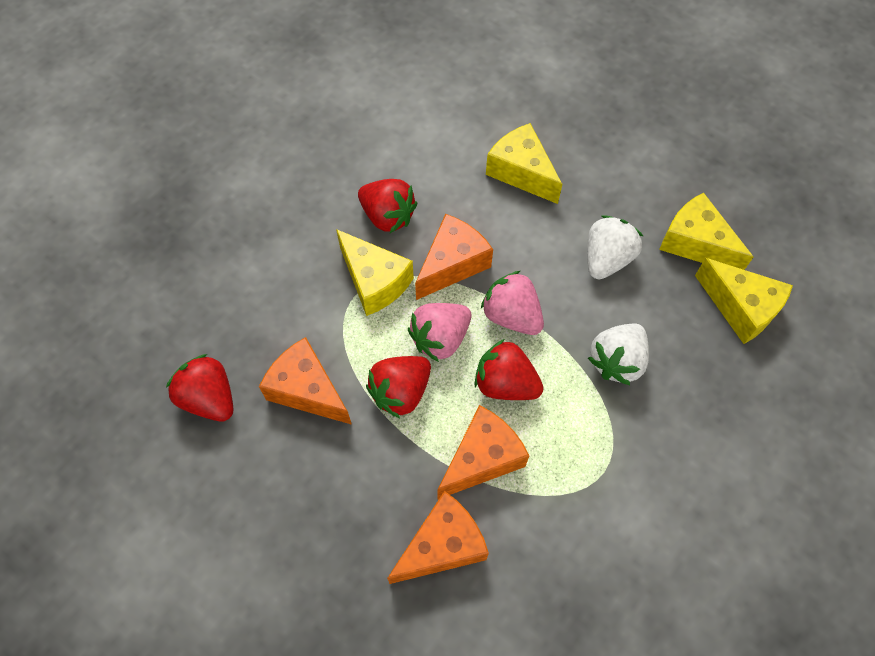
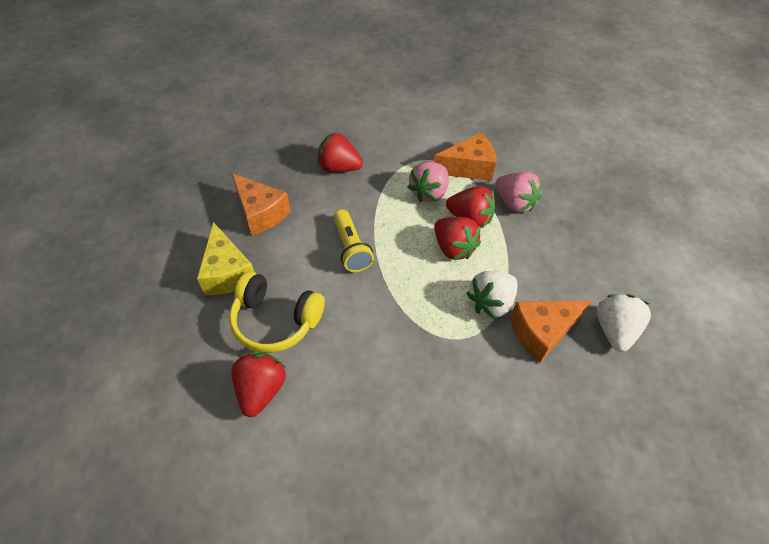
orange cheese: [259,337,352,425] [387,491,489,584] [415,214,493,300] [437,405,529,500] = 4 -> [231,173,290,236] [433,133,496,181] [510,300,592,363] = 3
yellow cheese: [336,229,414,316] [486,123,562,204] [659,193,753,270] [695,258,793,344] = 4 -> [197,222,254,295] = 1
yellow flashlight: none = 0 -> [334,209,374,272] = 1
yellow headphones: none = 0 -> [229,271,325,353] = 1

